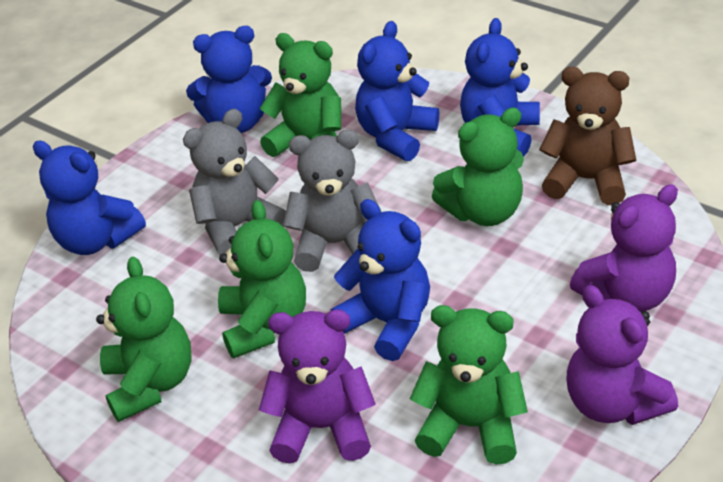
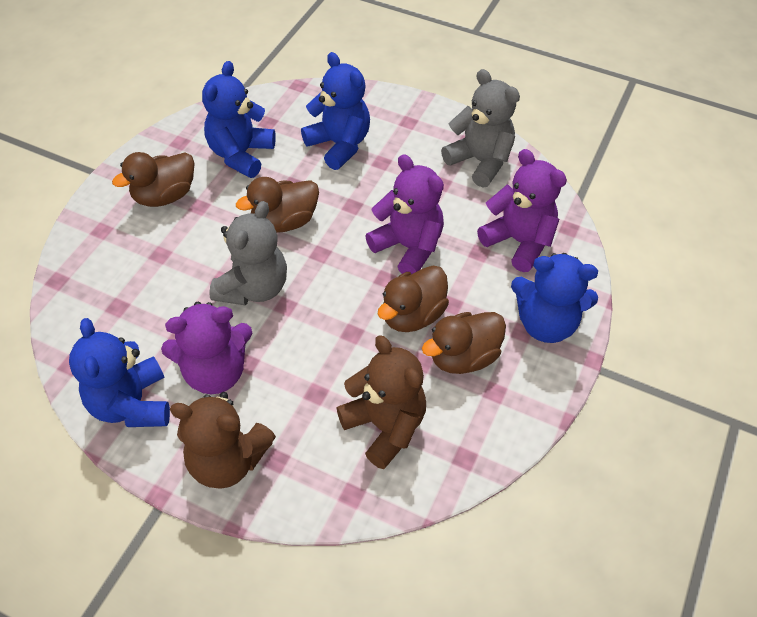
blue teddy bear: [33,140,146,255] [186,26,272,133] [330,199,430,361] [355,21,439,161] [460,18,540,157] = 5 -> [69,318,170,427] [202,61,276,178] [301,52,370,170] [511,253,598,343] = 4
brown duck: none = 0 -> [112,152,195,207] [236,177,319,233] [378,265,449,332] [422,312,506,374] = 4
brown teddy bear: [539,67,636,205] = 1 -> [170,392,276,489] [337,335,426,469] = 2
green teddy bear: [96,257,192,422] [218,200,306,359] [259,33,341,157] [410,305,528,465] [432,108,524,226] = 5 -> none = 0

